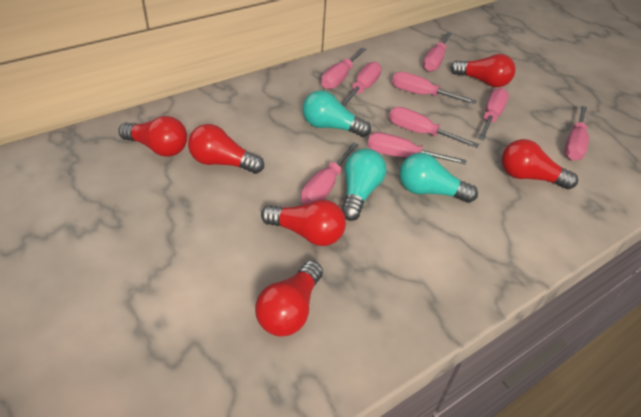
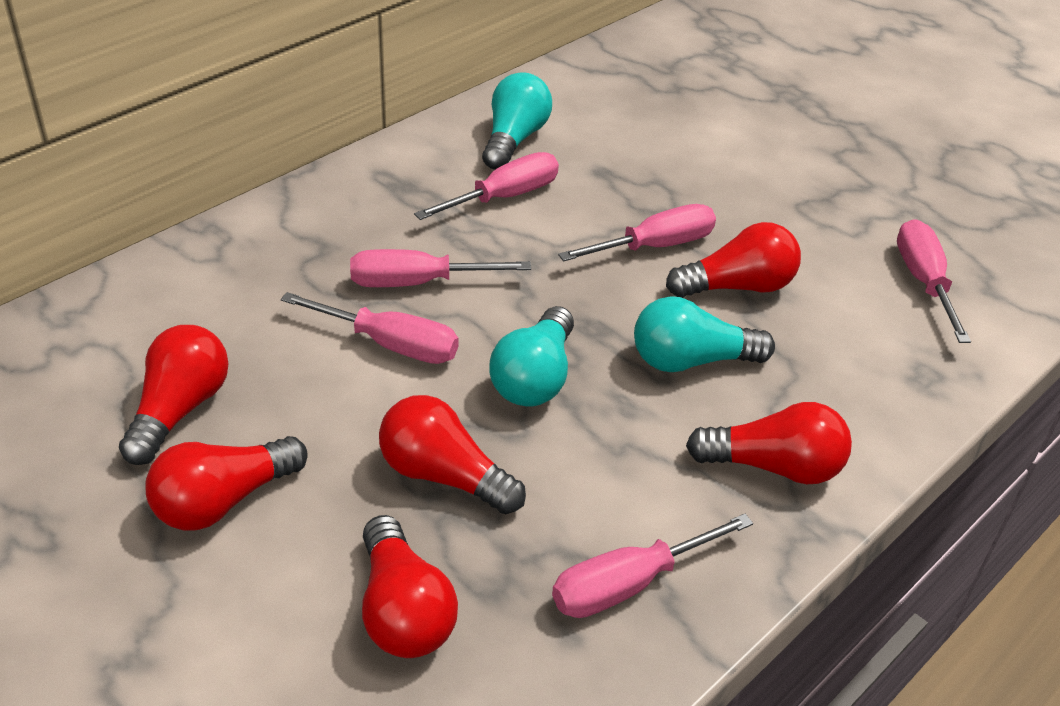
pink screwdriver: [301,142,359,204] [321,48,366,89] [341,62,381,107] [368,132,467,165] [389,107,479,148] [392,72,476,104] [423,32,452,72] [478,88,509,140] [564,106,589,160] = 9 -> [281,292,459,364] [350,249,531,287] [414,152,559,220] [552,514,753,618] [558,204,716,262] [897,219,971,343] = 6

